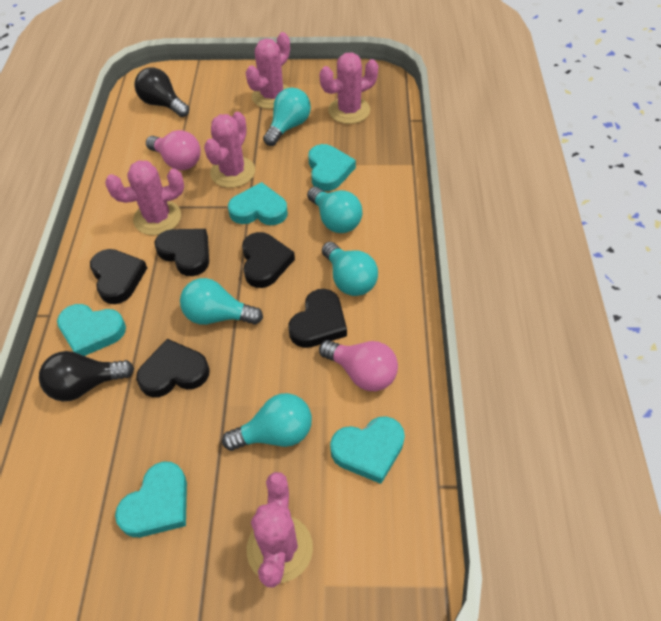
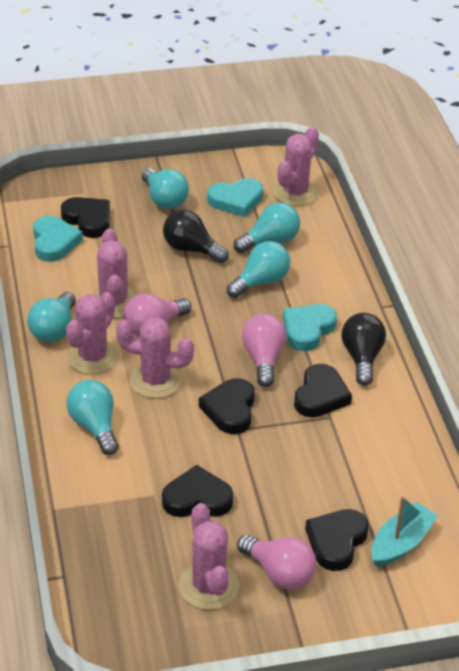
pink light bulb: [146,130,201,170] [319,340,398,391] = 2 -> [123,293,191,337] [237,535,316,590] [242,314,286,387] = 3
turquoise boat: none = 0 -> [371,496,438,567] = 1
turquoise heart: [57,304,126,356] [115,462,187,537] [228,182,288,225] [308,144,356,191] [330,416,405,484] = 5 -> [33,216,83,262] [207,178,263,217] [283,304,337,351] = 3

